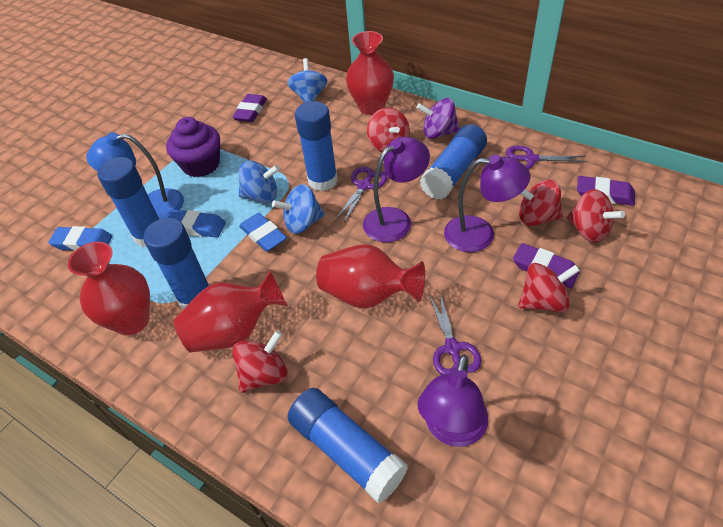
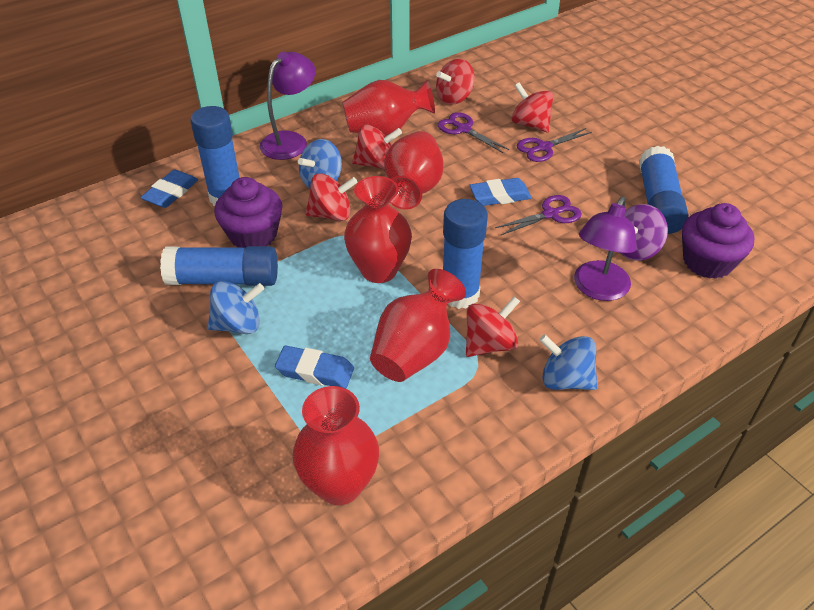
blue glue stick: [97,157,159,247] [143,218,210,310] [288,388,408,503] [295,101,338,191] [420,124,487,200] = 5 -> [160,246,278,286] [190,106,240,206] [443,199,488,309] [639,146,689,234] = 4
blue lamp: [86,132,184,219] = 1 -> none = 0
purple cupcake: [166,117,220,177] = 1 -> [214,177,282,248] [682,203,754,279] = 2
purple eraser: [232,94,267,122] [513,243,579,288] [577,176,635,206] = 3 -> none = 0
purple lamp: [363,137,430,242] [417,354,489,447] [444,155,530,252] = 3 -> [260,52,315,160] [574,197,636,301] = 2
red vase: [68,242,150,335] [173,270,288,353] [316,244,425,309] [346,31,394,115] = 4 -> [292,386,379,505] [342,80,435,136] [344,176,412,283] [370,269,466,382] [384,131,444,210] = 5

